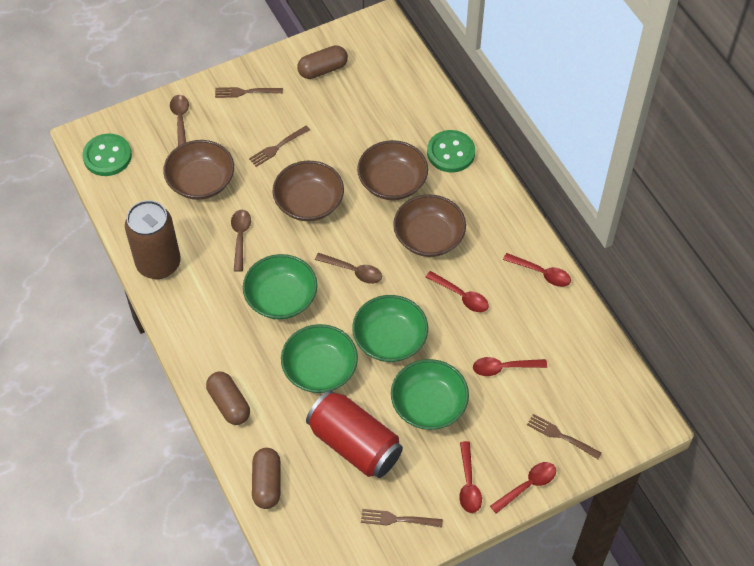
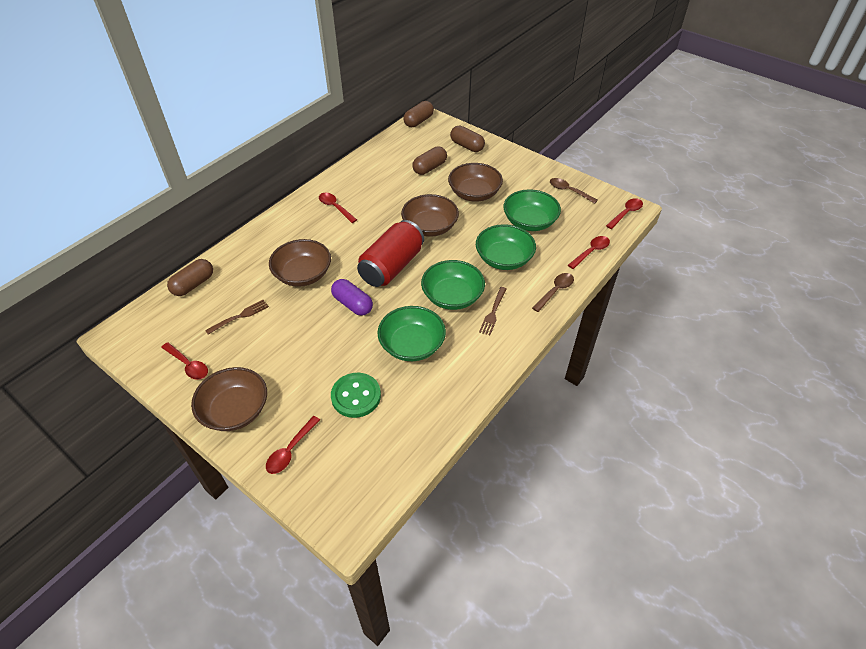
brown can: [125,200,181,279] = 1 -> none = 0
brown capsule: [206,372,250,425] [252,448,281,509] [297,45,348,79] = 3 -> [167,259,213,296] [403,101,434,127] [412,147,447,175] [450,126,485,152] = 4
brown fork: [215,87,283,98] [249,125,310,167] [361,509,443,528] [527,414,602,459] = 4 -> [205,300,269,335] [479,287,506,335] = 2
brown spoon: [170,95,189,146] [231,210,251,272] [315,253,382,284] = 3 -> [532,273,574,312] [550,178,598,204] = 2
green button: [82,134,132,176] [427,130,475,173] = 2 -> [331,373,381,418] = 1
purple capsule: none = 0 -> [331,279,373,316] = 1

